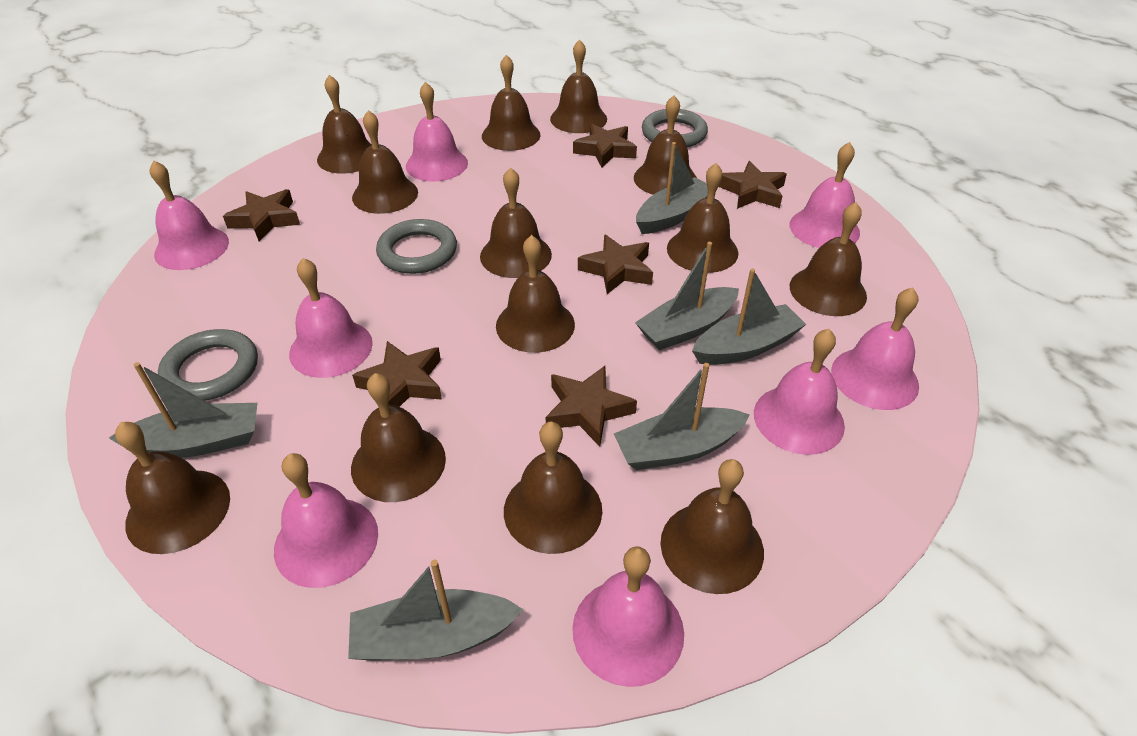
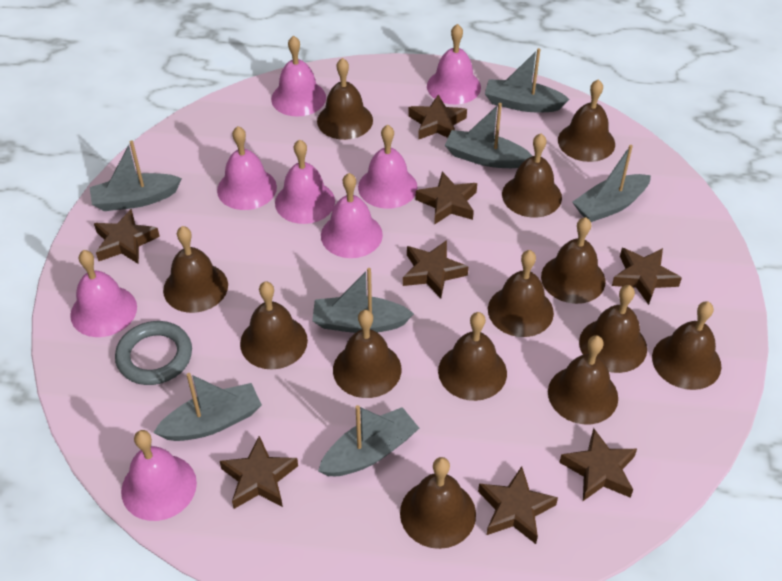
brown star: [223,189,300,242] [352,341,442,407] [546,366,637,447] [573,124,637,167] [578,234,653,294] [718,161,787,209] = 6 -> [94,209,160,264] [220,436,298,509] [403,240,468,299] [408,95,467,140] [416,172,477,225] [478,466,558,544] [559,428,637,501] [612,248,682,305] = 8
grey boat: [109,362,257,458] [348,560,524,661] [614,363,750,470] [635,242,739,350] [636,142,708,234] [692,268,806,365] = 6 -> [89,140,182,211] [153,373,262,441] [312,268,414,333] [318,405,419,476] [445,103,532,168] [485,48,569,112] [573,145,651,222] = 7
grey ring: [158,329,258,401] [376,219,457,274] [642,109,708,147] = 3 -> [115,321,192,385] = 1

